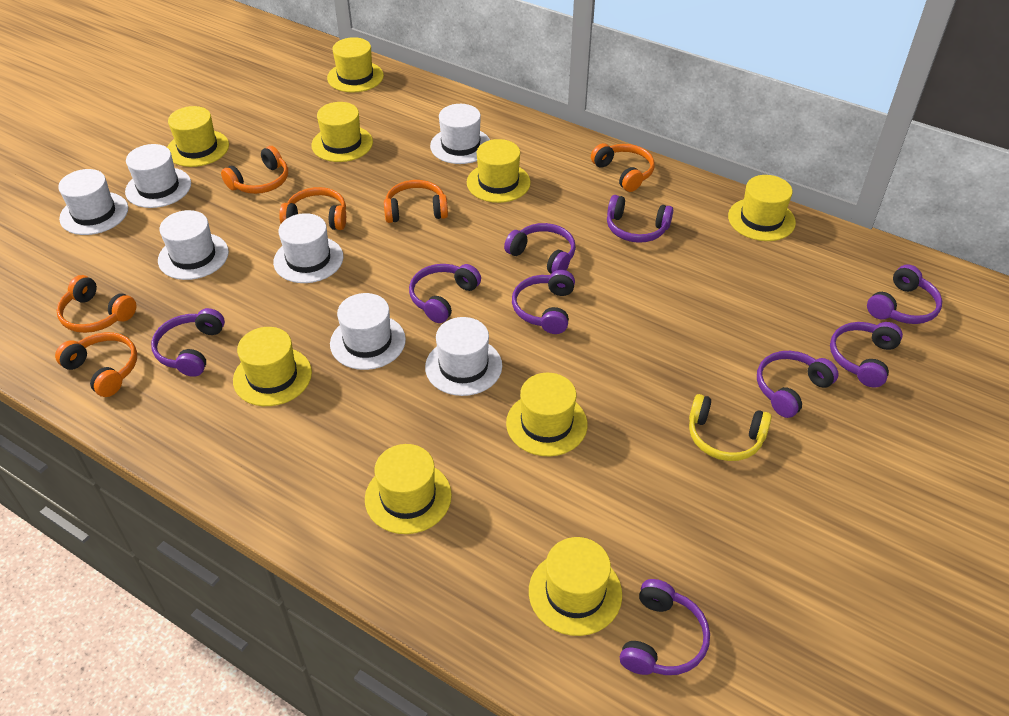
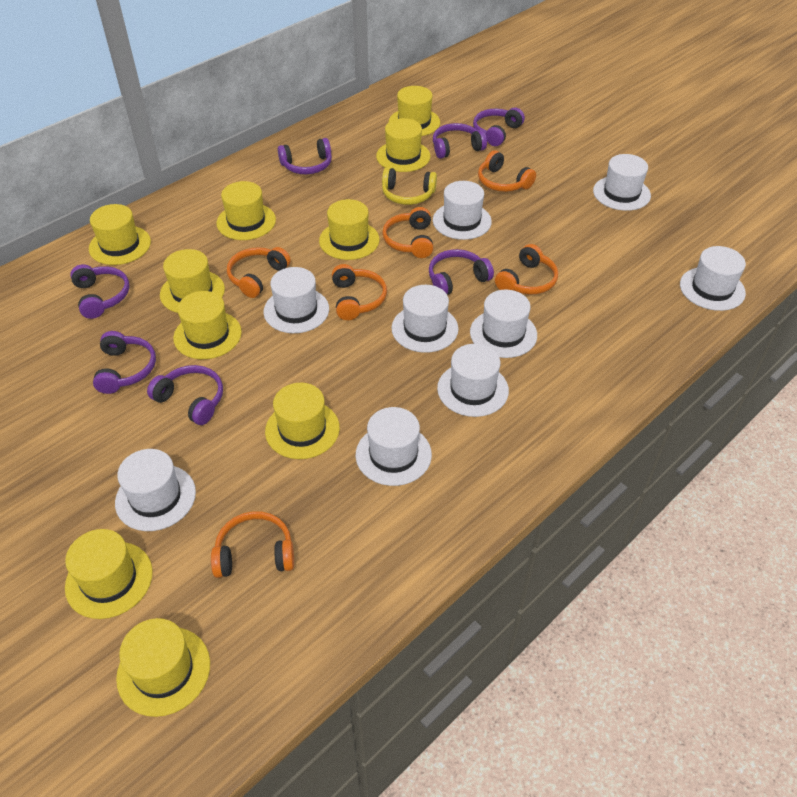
purple headphones: [151,308,225,377] [409,264,481,323] [504,223,576,274] [512,270,575,334] [607,195,673,243] [620,579,710,675] [757,351,839,418] [830,322,903,388] [867,264,942,324] = 9 -> [70,264,130,319] [93,331,156,394] [147,365,223,425] [278,138,332,174] [429,249,494,295] [433,123,487,159] [473,108,525,146] = 7
white hat: [58,169,128,235] [125,144,191,208] [158,210,229,280] [273,213,343,283] [330,293,406,370] [425,317,502,396] [430,104,490,164] = 7 -> [115,449,196,531] [264,267,329,333] [356,407,432,486] [392,285,458,353] [433,181,492,240] [437,344,509,417] [470,289,537,358] [593,154,651,211] [680,246,746,311] = 9
yellow hat: [167,106,229,167] [233,327,312,406] [312,102,373,162] [327,37,384,93] [365,444,452,534] [467,139,531,203] [506,373,588,456] [529,537,622,636] [728,175,796,241] = 9 -> [65,529,153,619] [89,204,151,265] [116,618,210,717] [160,249,225,313] [173,291,242,359] [216,181,276,240] [265,383,340,459] [319,199,379,260] [376,118,430,172] [389,86,440,136] = 10

